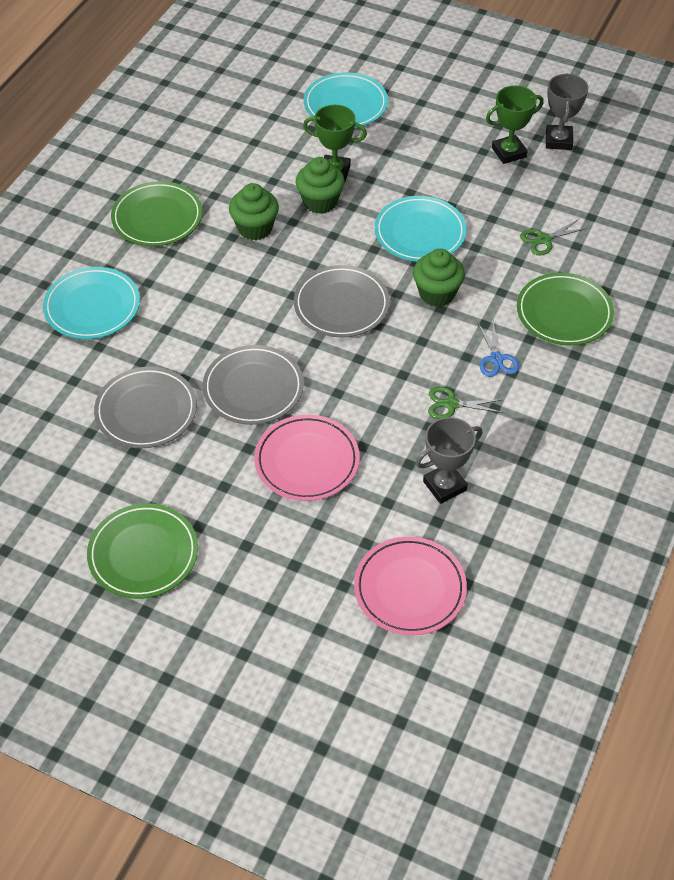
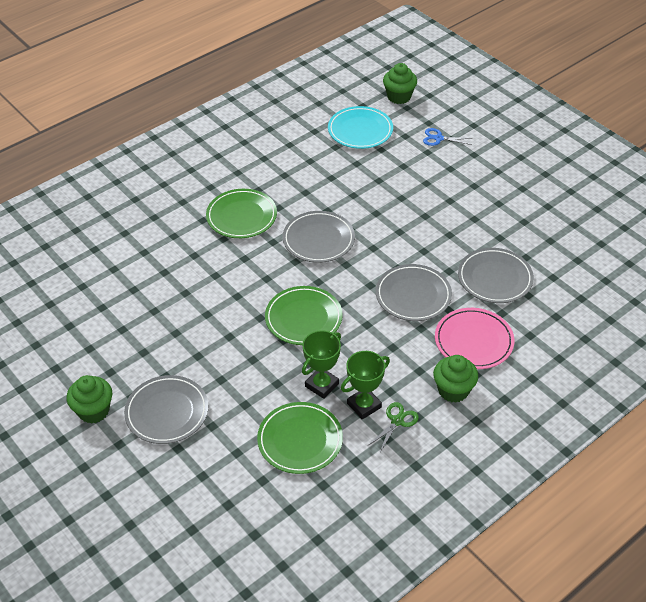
green scissors: [428,387,503,419] [520,219,588,256] = 2 -> [369,402,419,452] = 1
grey plate: [94,367,197,449] [203,345,304,425] [294,265,390,337] = 3 -> [124,375,208,444] [283,211,355,263] [376,264,452,321] [458,248,534,303] = 4
grey trophy: [416,417,482,504] [546,73,588,150] = 2 -> none = 0
pink plate: [254,415,360,501] [354,537,467,635] = 2 -> [435,308,514,369] = 1
turquoise plate: [43,267,140,339] [304,72,388,128] [375,196,467,262] = 3 -> [328,106,393,149] = 1

